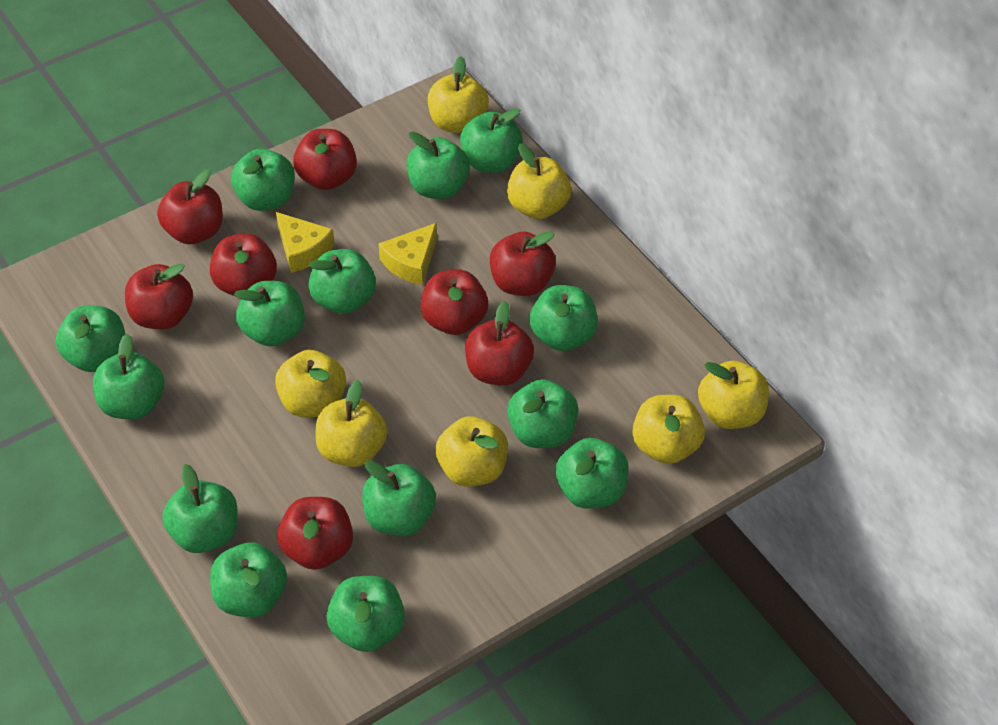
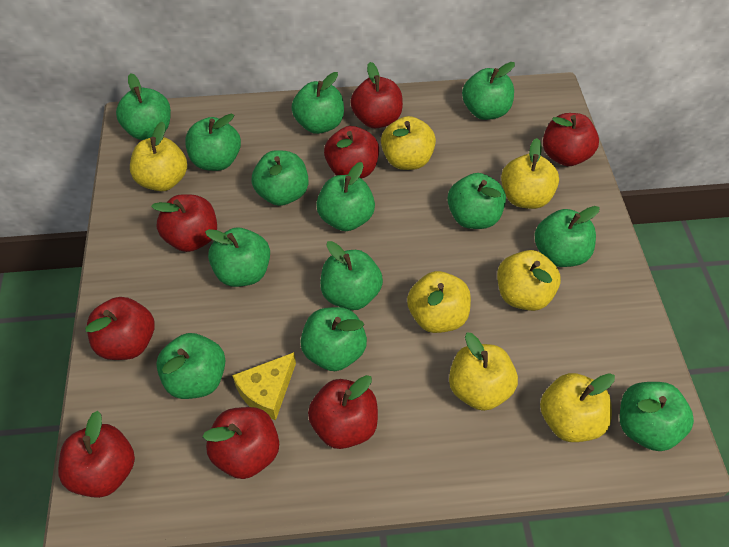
green apple: [56,306,126,372] [93,333,165,419] [162,464,238,553] [210,542,287,617] [231,149,295,211] [234,281,305,347] [308,249,376,314] [327,576,405,652] [362,460,436,536] [407,132,470,199] [460,108,523,173] [507,379,579,448] [530,285,598,351] [556,438,629,509] = 14 -> [116,73,171,140] [156,333,226,399] [185,114,241,171] [205,228,270,287] [251,150,308,206] [291,72,344,134] [300,307,367,371] [316,162,375,231] [320,241,383,310] [447,173,506,229] [462,62,515,120] [534,206,600,267] [620,382,694,451] = 13
yellow cheese: [276,212,335,273] [379,223,437,285] = 2 -> [232,352,296,420] = 1

